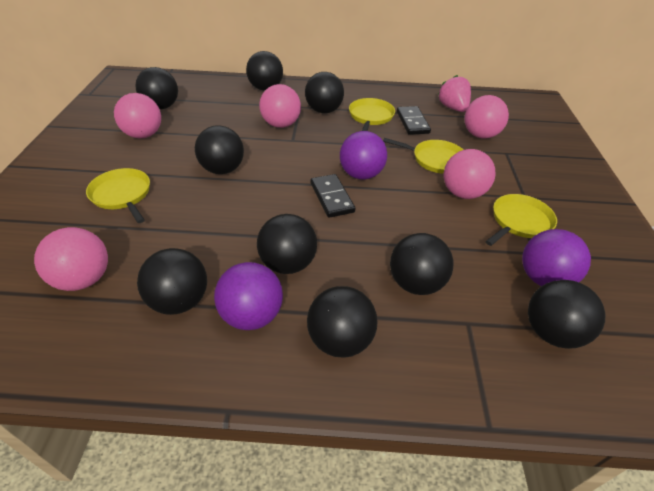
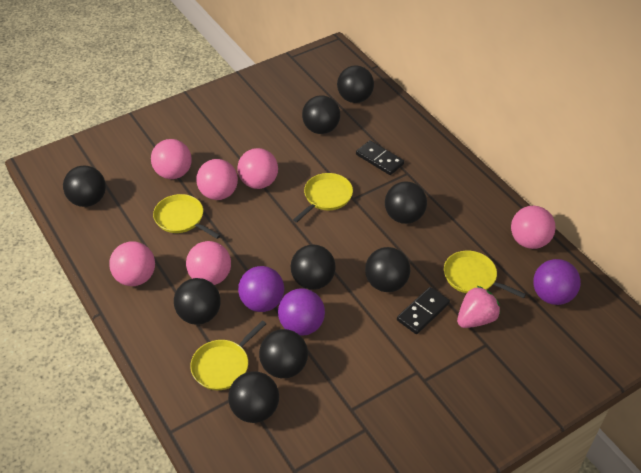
pink ball: [34,227,108,291] [114,93,161,138] [259,84,301,128] [444,149,496,199] [464,95,509,138] = 5 -> [109,241,155,286] [151,139,192,179] [186,241,231,285] [196,159,238,200] [237,148,278,189] [511,206,556,249] = 6

